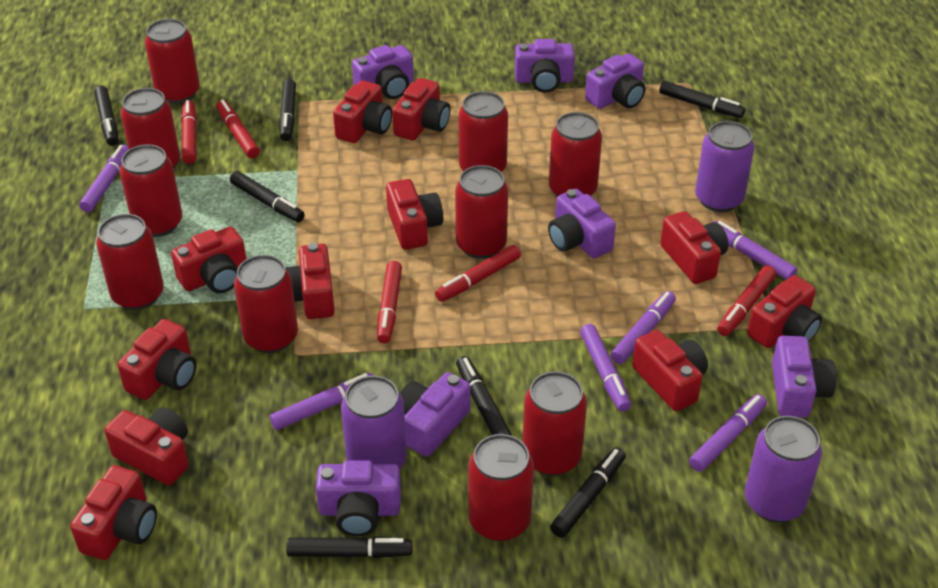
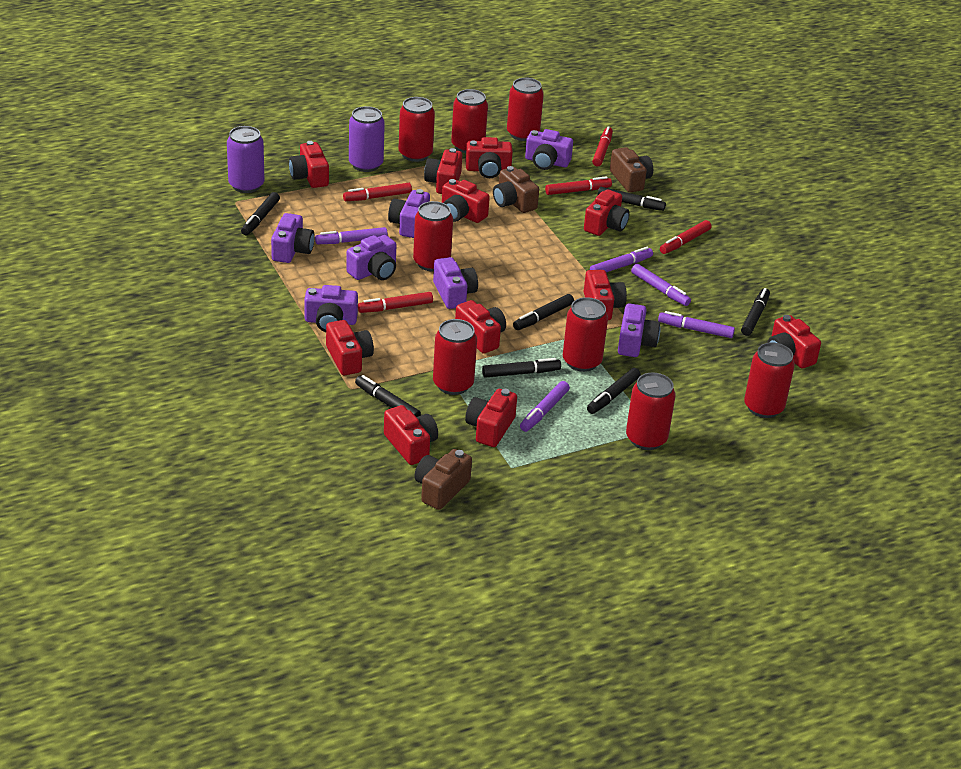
brown camera: none = 0 -> [414,449,472,510] [493,166,539,213] [610,147,653,193] = 3
purple can: [341,376,407,469] [695,121,754,212] [745,416,822,522] = 3 -> [227,126,264,193] [349,106,385,172] = 2
purple marker: [79,145,129,212] [270,373,374,430] [580,324,631,412] [611,291,676,364] [689,394,767,472] [714,221,797,280] = 6 -> [315,227,388,244] [520,381,570,432] [590,247,653,272] [631,264,691,306] [658,311,735,338] = 5
red can: [96,214,164,310] [119,144,182,237] [121,88,180,170] [145,19,200,104] [234,255,298,353] [455,165,508,259] [459,91,508,172] [468,434,534,541] [522,371,587,476] [549,112,602,197] = 10 -> [399,97,435,162] [413,201,453,272] [433,319,477,395] [451,89,488,153] [507,78,544,141] [563,297,608,372] [626,373,676,450] [744,342,795,418] = 8

